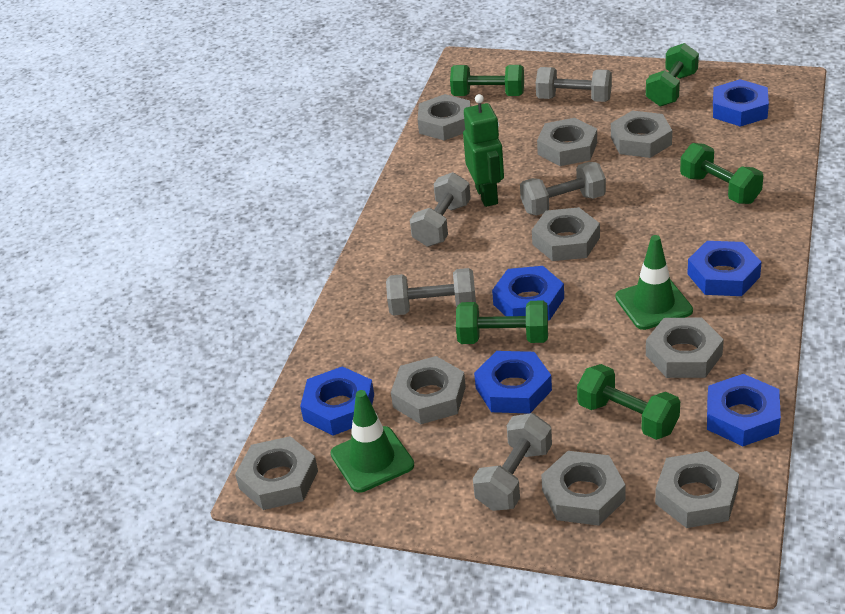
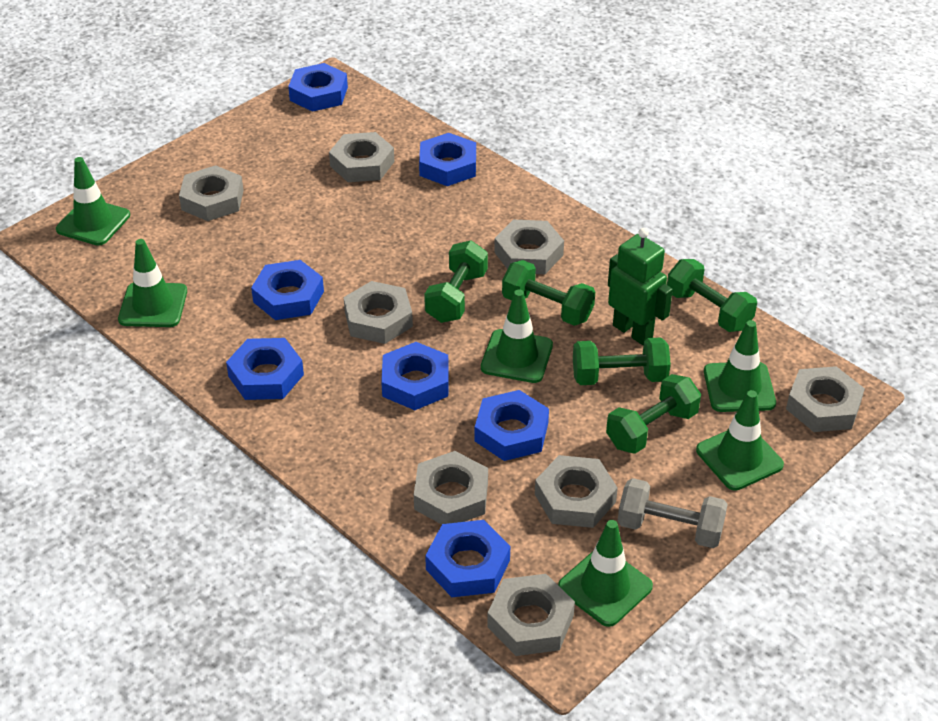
blue nut: [300,366,374,435] [474,351,552,414] [492,266,564,321] [687,241,762,296] [707,374,781,446] [713,79,769,127] = 6 -> [226,338,304,400] [251,260,324,320] [288,63,348,112] [381,342,449,410] [419,133,476,186] [425,520,510,597] [475,390,549,461] = 7
green traffic cone: [331,390,414,493] [615,235,693,330] = 2 -> [56,157,130,246] [118,239,187,327] [481,290,553,383] [558,520,653,627] [696,390,784,491] [704,320,776,412] = 6
grey dumbbell: [386,268,476,316] [410,172,471,247] [473,413,552,511] [520,162,606,216] [536,67,612,102] = 5 -> [617,478,728,548] = 1
grey nut: [235,436,318,510] [391,356,466,424] [418,94,471,141] [532,207,600,261] [537,118,597,166] [541,451,626,526] [611,111,672,158] [646,317,724,378] [655,451,739,528] = 9 -> [179,165,244,221] [329,132,394,182] [344,281,413,344] [414,451,488,525] [487,574,575,656] [494,219,564,274] [535,455,618,528] [786,366,865,432] = 8

